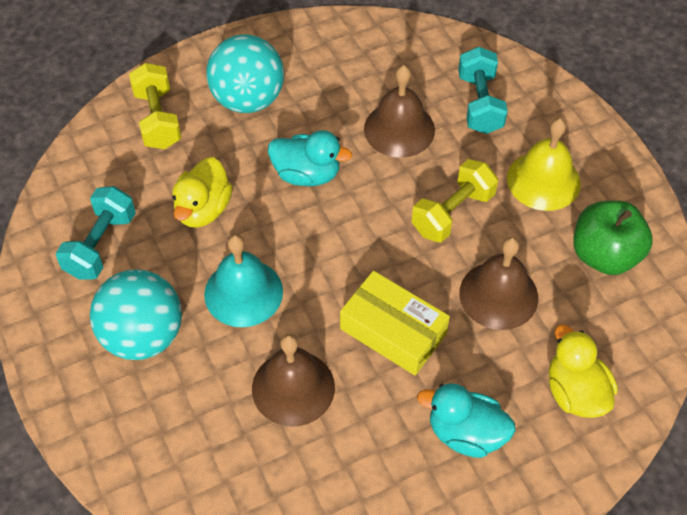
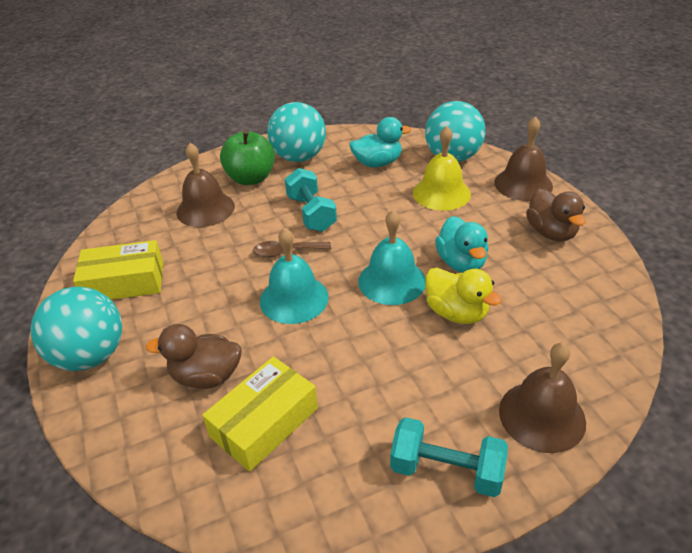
brown duck: none = 0 -> [146,324,242,389] [526,189,586,241] = 2
brown spoon: none = 0 -> [253,241,331,258] = 1
turquoise ball: [90,269,182,360] [206,34,284,113] = 2 -> [31,286,122,371] [267,102,326,162] [425,101,486,162] = 3
turquoise bell: [204,234,283,327] = 1 -> [260,228,329,324] [358,210,425,305] = 2
yellow box: [340,271,450,376] = 1 -> [73,240,163,300] [202,356,318,472] = 2
yellow duck: [172,157,233,228] [549,324,618,418] = 2 -> [425,268,502,324] = 1
yellow dumbbell: [129,63,181,149] [412,159,498,242] = 2 -> none = 0

